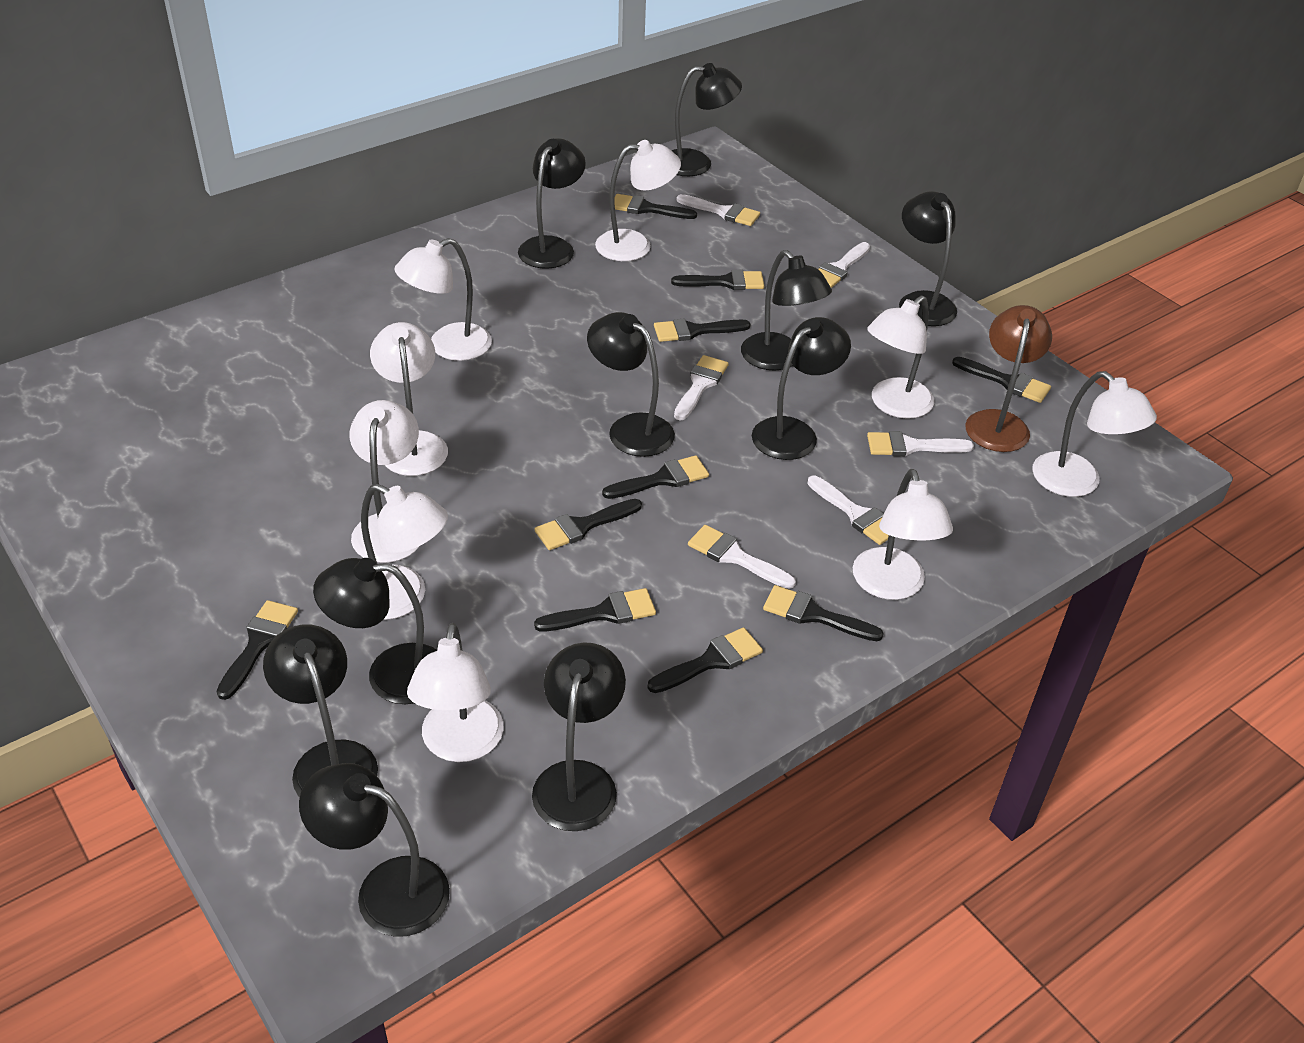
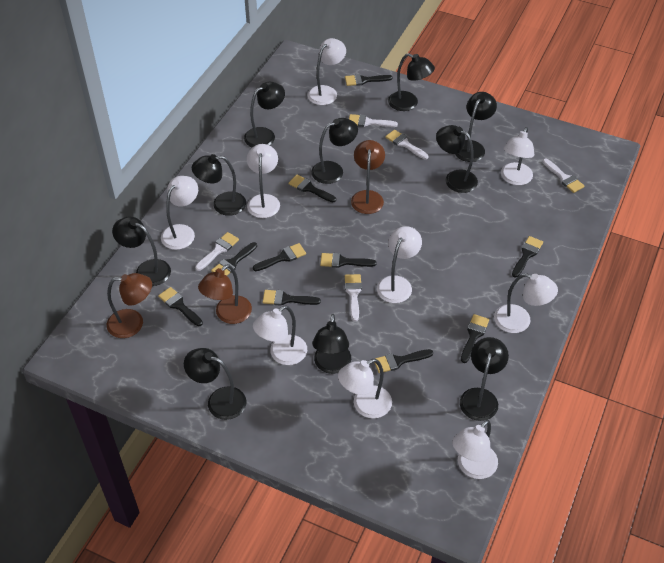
brown lamp: [965,305,1052,452] = 1 -> [107,273,152,338] [198,264,252,324] [351,140,385,214] = 3
white brush: [674,355,729,420] [676,194,760,226] [688,525,796,589] [807,476,889,545] [818,242,870,288] [867,431,974,456] = 6 -> [195,232,239,271] [345,274,362,321] [349,114,398,127] [385,130,428,159] [543,159,584,193] = 5

